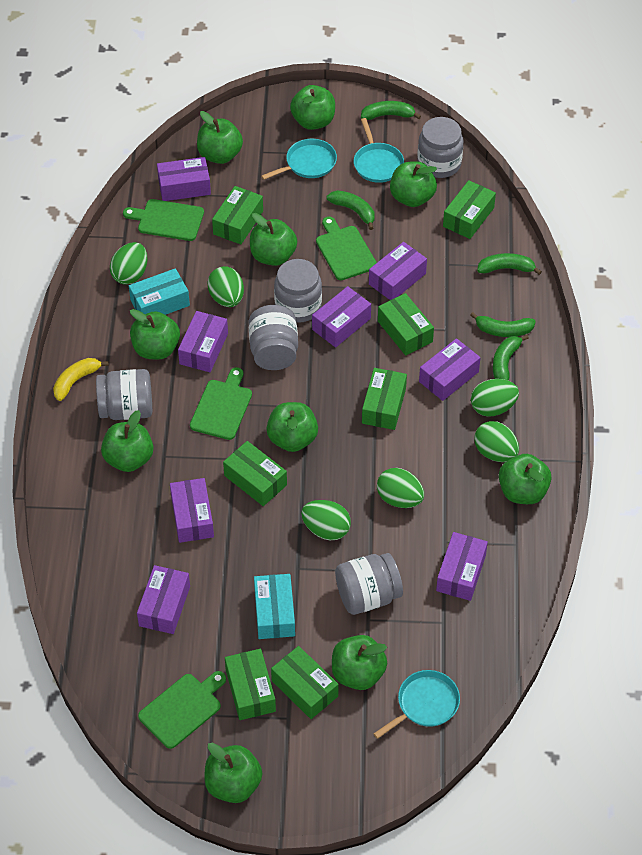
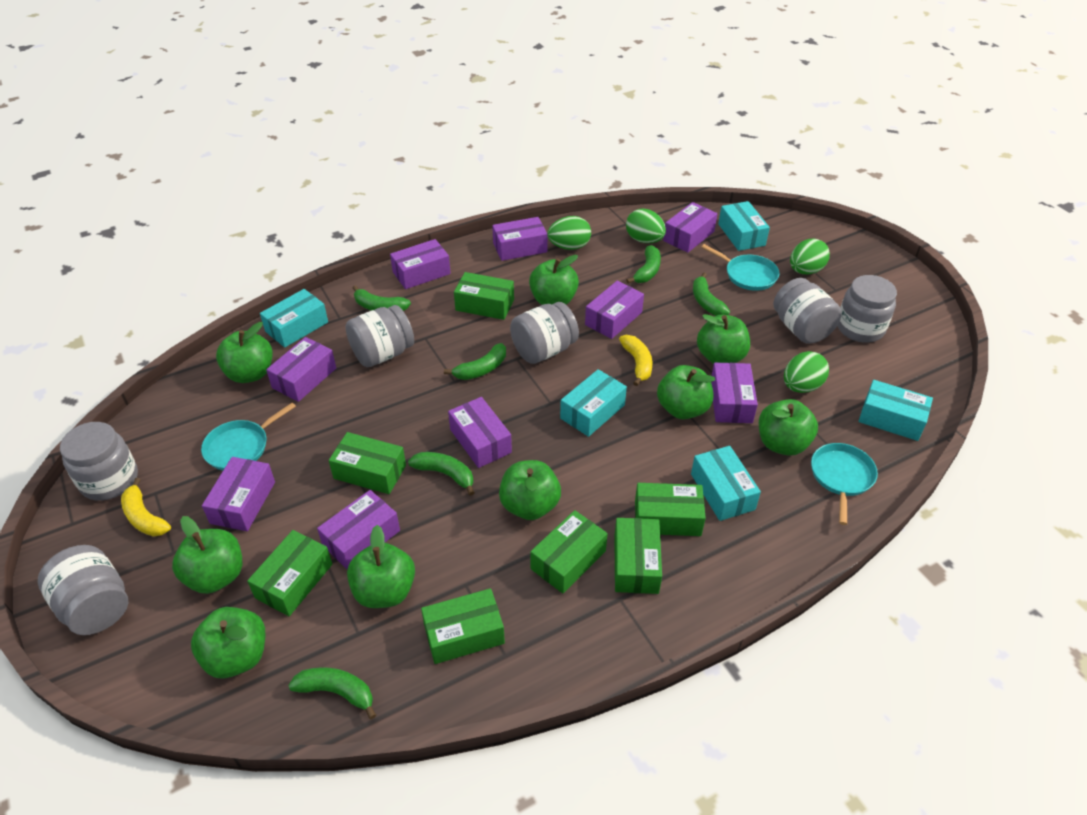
green apple: [101,410,153,472] [130,309,180,359] [197,111,243,164] [205,743,262,803] [250,213,297,266] [266,402,318,452] [290,85,335,130] [332,635,387,690] [390,161,437,207] [499,454,552,504] = 10 -> [172,516,242,594] [191,607,265,678] [216,322,273,383] [347,525,415,608] [499,460,561,520] [529,255,579,305] [657,365,715,419] [697,314,750,364] [759,399,818,456] = 9
green banana: [326,190,375,230] [361,101,421,120] [470,312,536,337] [477,253,542,275] [493,335,529,381] = 5 -> [288,667,376,719] [353,285,411,311] [408,452,474,496] [444,343,506,380] [626,245,661,284] [693,273,730,316] = 6
green cutting board: [123,199,204,241] [138,671,226,749] [190,367,252,440] [316,217,377,280] = 4 -> none = 0
green egg: [110,242,148,285] [207,266,244,307] [301,500,351,540] [377,468,424,508] [471,379,519,417] [474,421,519,462] = 6 -> [547,216,591,250] [626,209,666,243] [784,351,829,393] [790,239,830,275] = 4
grey jar: [96,369,152,420] [248,305,298,370] [274,259,322,323] [335,553,403,615] [417,117,464,178] = 5 -> [38,545,128,635] [60,422,138,501] [345,305,414,367] [510,302,579,364] [773,278,842,344] [838,275,897,343] = 6
purple box: [137,565,190,634] [157,157,211,201] [170,478,214,543] [178,311,228,372] [312,286,371,347] [369,242,427,300] [419,338,481,401] [436,532,488,601] = 8 -> [202,457,275,531] [266,337,336,402] [317,490,400,570] [390,239,451,289] [448,397,512,468] [492,217,548,261] [585,281,644,339] [663,202,717,253] [711,363,758,423] = 9
turquoise box: [129,268,190,315] [254,574,295,639] = 2 -> [260,289,328,348] [560,369,627,437] [691,446,761,521] [718,201,770,251] [859,380,933,441] = 5
yellow banana: [53,358,109,401] = 1 -> [121,478,171,537] [619,335,652,386] = 2

